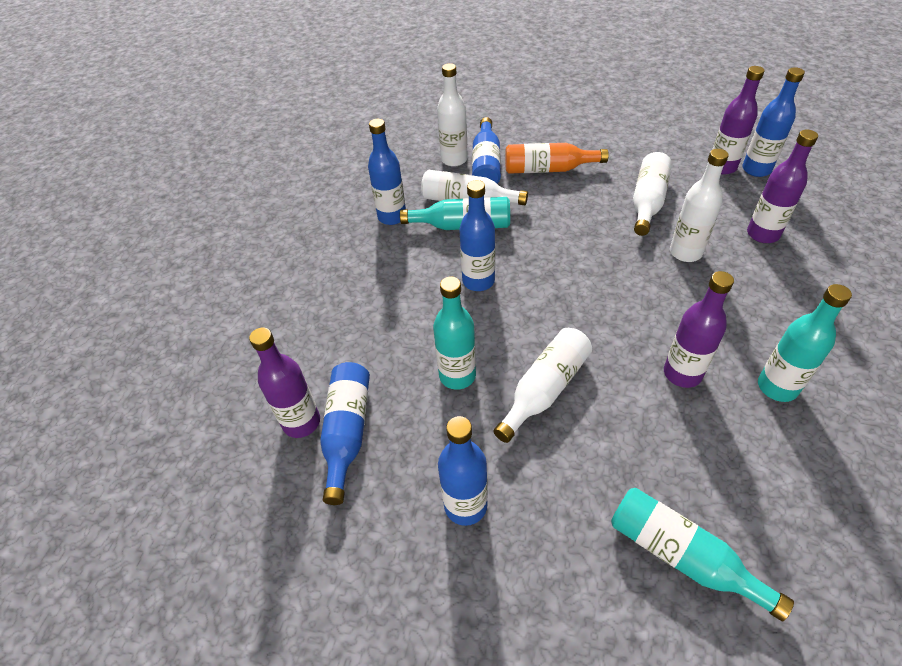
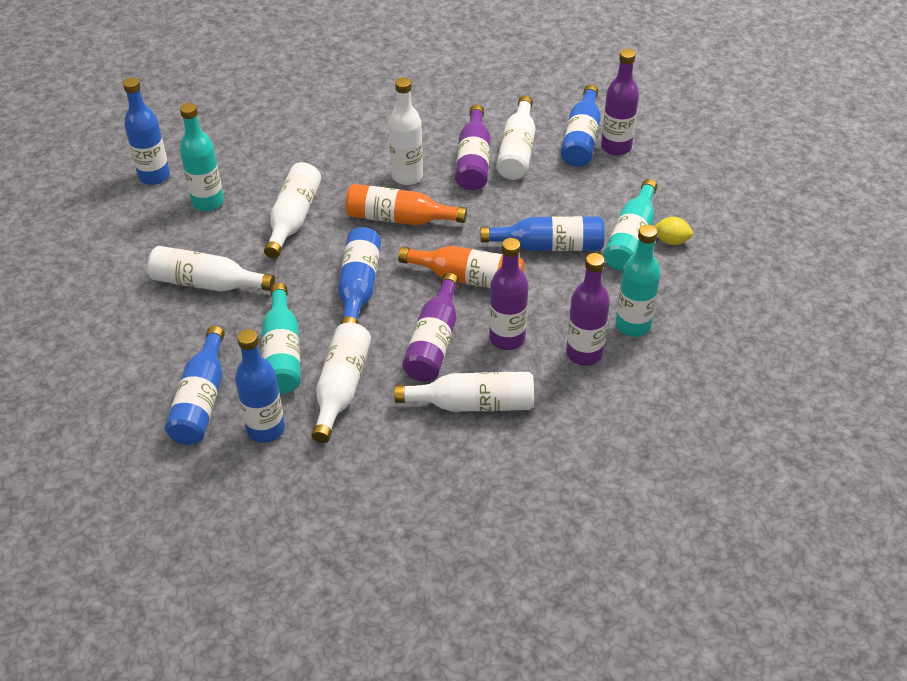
orange bottle: [505,143,609,174] = 1 -> [346,184,467,225] [398,246,525,288] = 2
purple bottle: [249,328,320,438] [664,271,734,388] [712,66,765,174] [747,130,818,243] = 4 -> [402,273,459,381] [455,104,490,190] [489,238,528,350] [566,253,610,366] [601,49,639,156] = 5
white bottle: [421,170,528,205] [437,63,468,167] [493,328,592,443] [633,152,672,236] [670,149,729,262] = 5 -> [147,246,275,292] [264,162,321,258] [312,323,371,443] [389,77,423,185] [394,372,534,412] [496,96,535,180] = 6
yellow lemon: none = 0 -> [654,217,693,245] = 1

